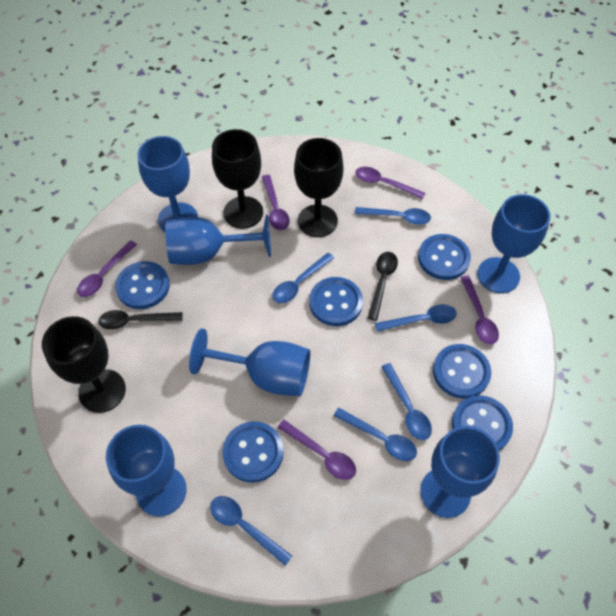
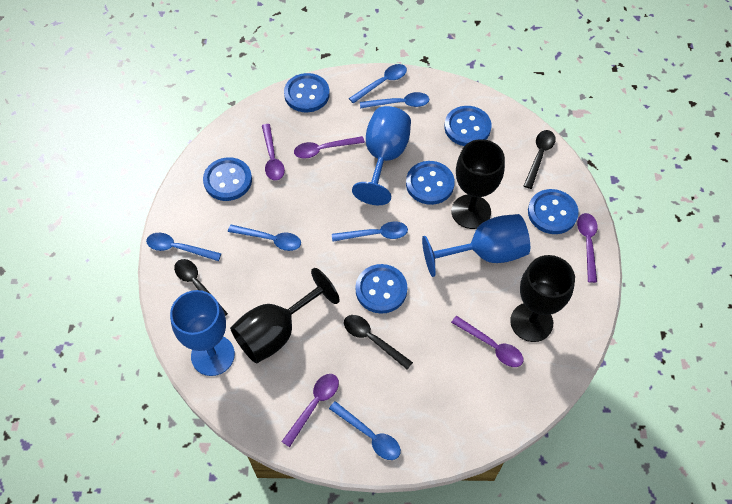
black spoon: [98,310,183,329] [368,252,398,321] = 2 -> [174,259,228,316] [344,315,413,369] [524,130,556,189] = 3
blue goblet: [106,425,187,517] [137,136,198,232] [165,215,271,265] [189,328,310,396] [420,426,500,518] [477,194,550,293] = 6 -> [170,290,235,376] [352,106,411,205] [422,214,530,277] = 3

